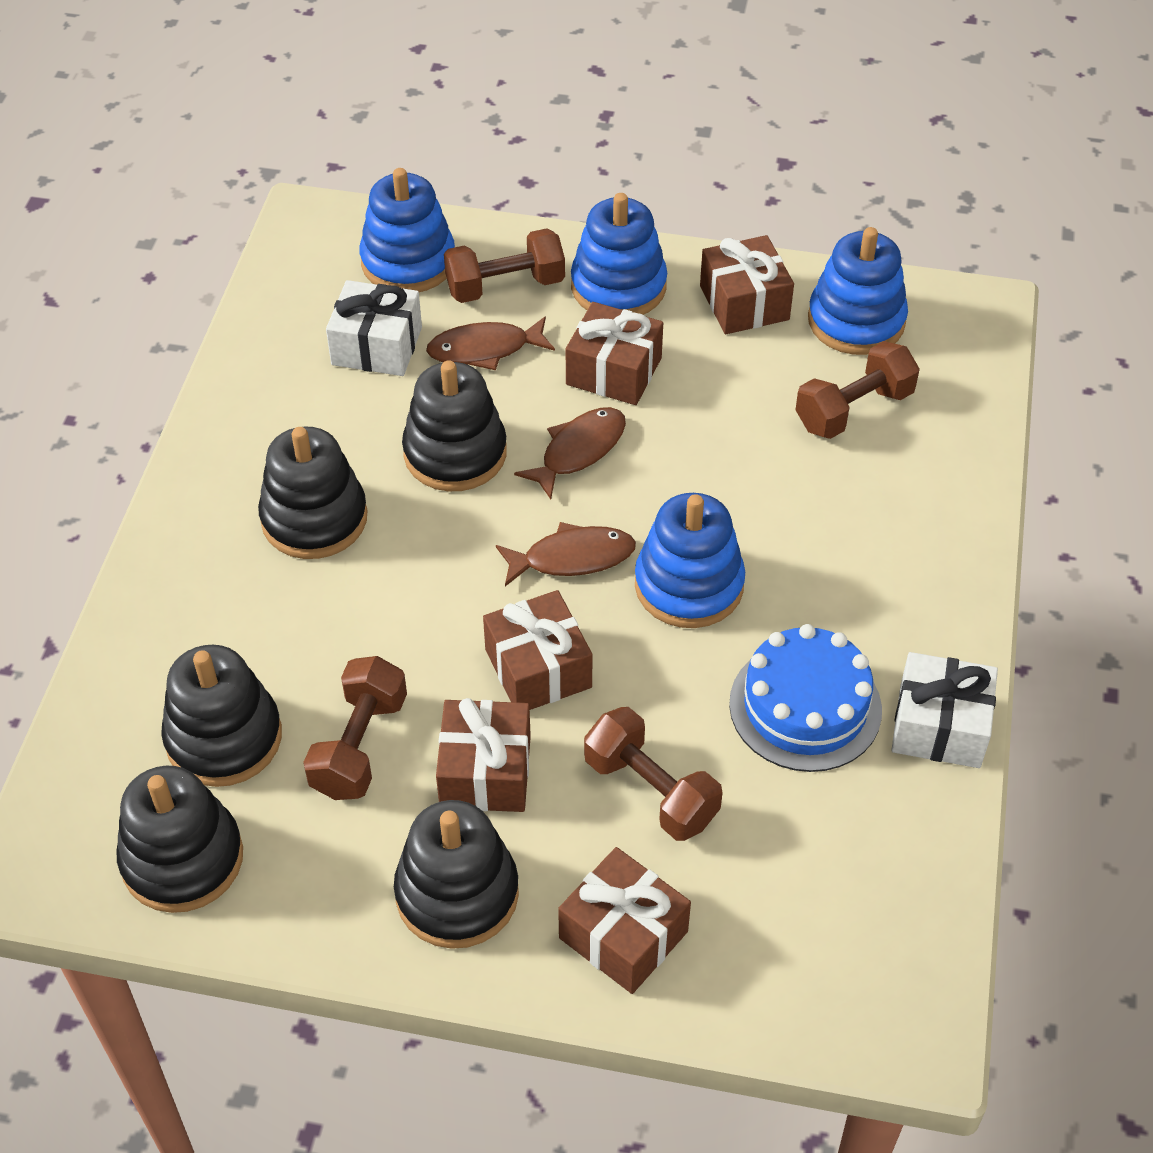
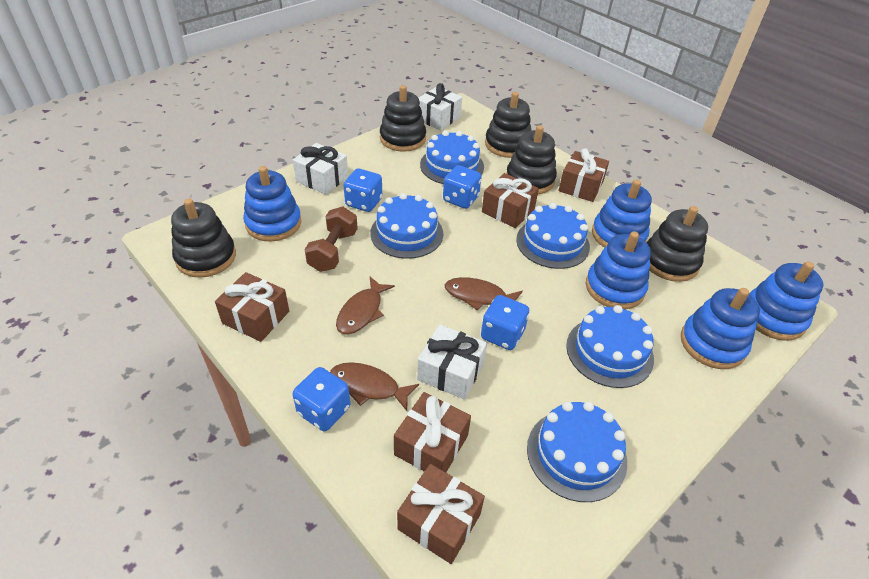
blue cake: [729,624,882,772] = 1 -> [370,193,443,259] [420,131,484,184] [516,203,590,269] [527,401,627,502] [566,305,654,388] = 5
blue dice: none = 0 -> [292,367,350,431] [344,168,382,212] [443,165,482,209] [481,295,529,350] = 4
blue stacking toy: [359,168,455,292] [571,193,667,315] [635,493,745,628] [808,227,908,355] = 4 -> [243,166,301,242] [586,231,651,309] [592,180,652,248] [681,288,760,369] [749,261,824,341] = 5
brown dumbbell: [303,656,407,800] [444,228,565,303] [584,707,722,841] [796,341,920,439] = 4 -> [305,207,358,272] = 1
white gift: [326,280,422,376] [891,652,998,768] = 2 -> [293,143,348,195] [417,324,487,400] [419,83,462,131] = 3

